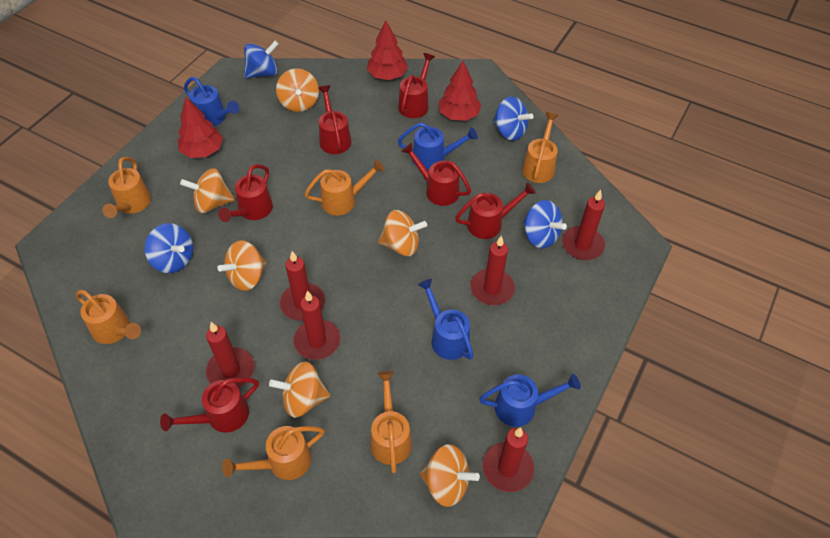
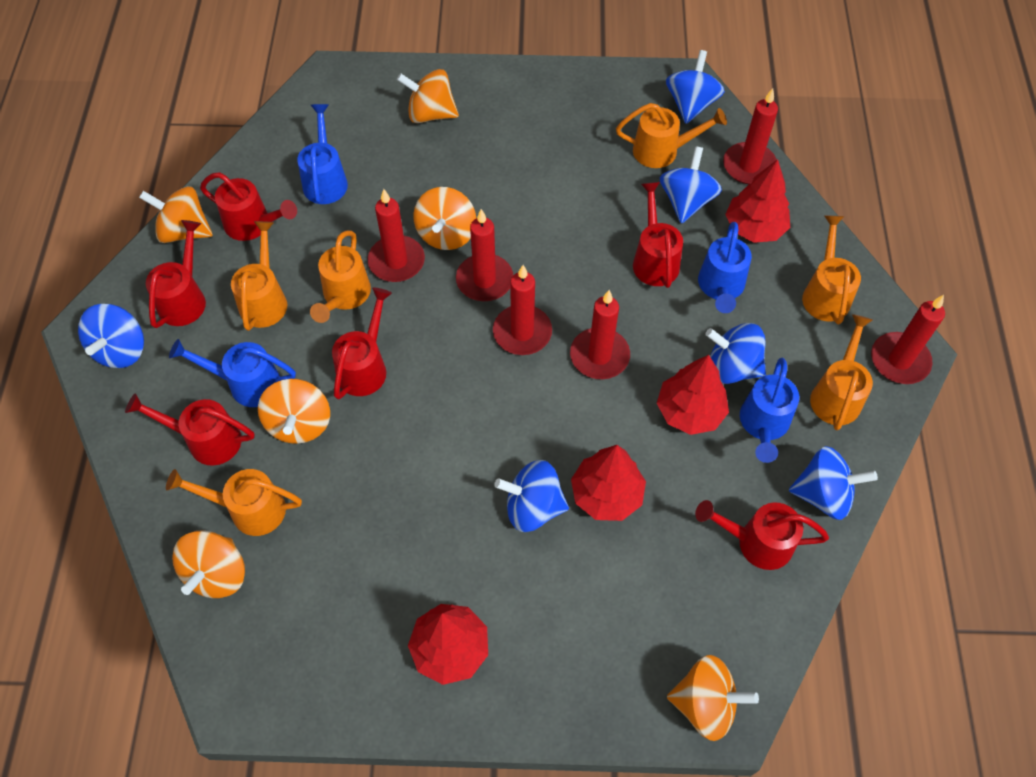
blue spinning top: [145,223,193,273] [244,40,279,78] [493,97,533,141] [523,200,567,248] = 4 -> [78,304,144,368] [494,460,569,532] [660,146,722,224] [666,50,725,124] [705,323,766,384] [789,446,878,520] = 6
red tree: [178,97,223,158] [367,21,408,80] [438,61,481,121] = 3 -> [408,604,488,685] [571,445,646,521] [657,355,729,435] [725,159,790,243] = 4

